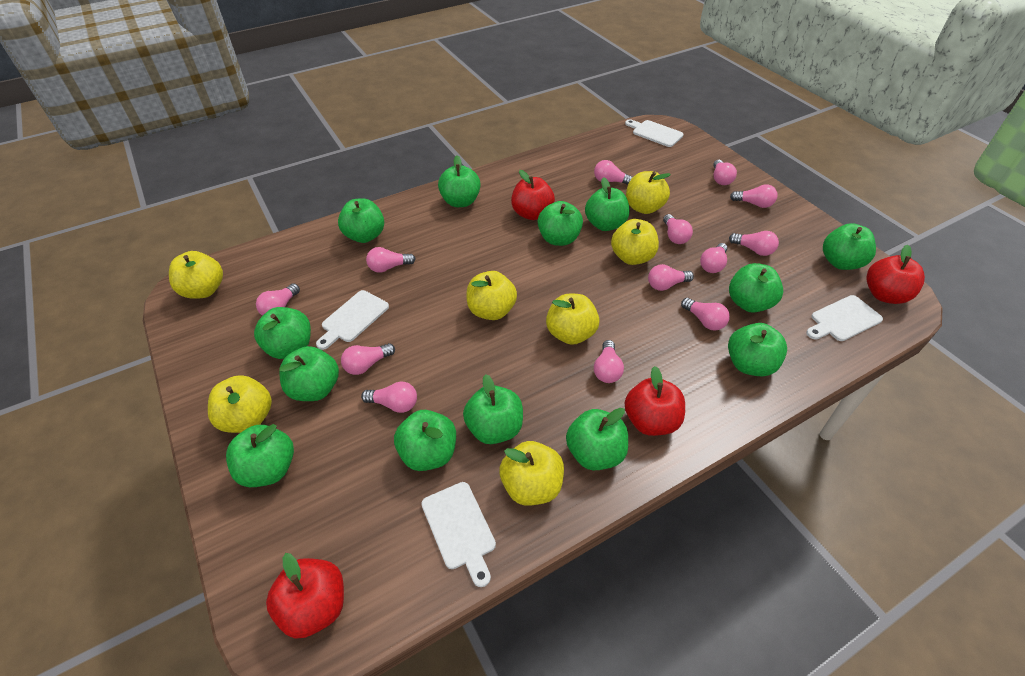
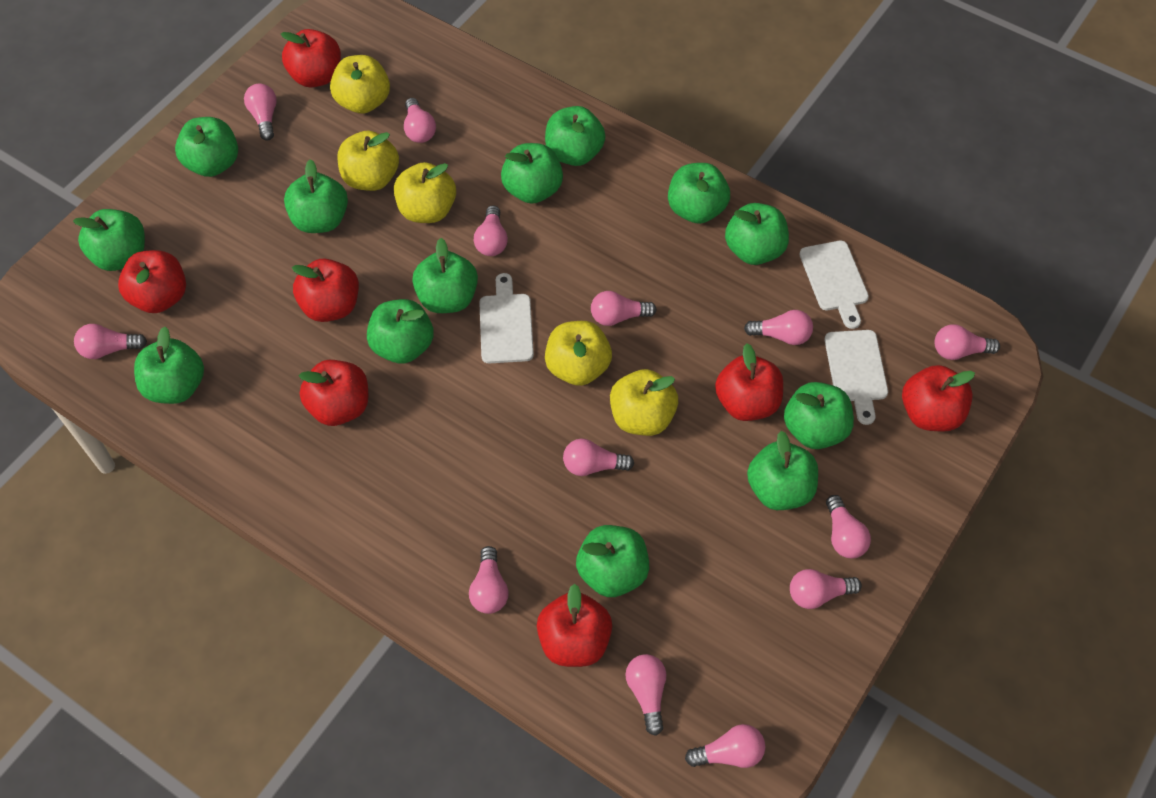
red apple: [266,553,344,638] [511,170,555,220] [624,366,685,436] [867,245,925,304] = 4 -> [118,250,186,313] [281,29,341,87] [292,259,359,322] [299,360,368,426] [537,584,612,667] [715,343,783,421] [902,365,975,432] = 7
white cutting board: [316,290,389,350] [421,482,496,587] [625,119,684,147] [806,295,883,341] = 4 -> [479,273,534,363] [799,240,869,329] [825,330,888,425] = 3
yellow apple: [169,251,223,299] [208,375,272,433] [466,271,517,320] [500,441,564,506] [546,294,599,345] [611,219,659,265] [626,171,671,214] = 7 -> [330,55,390,114] [337,131,399,191] [394,162,456,223] [545,321,612,386] [610,369,678,436] = 5

